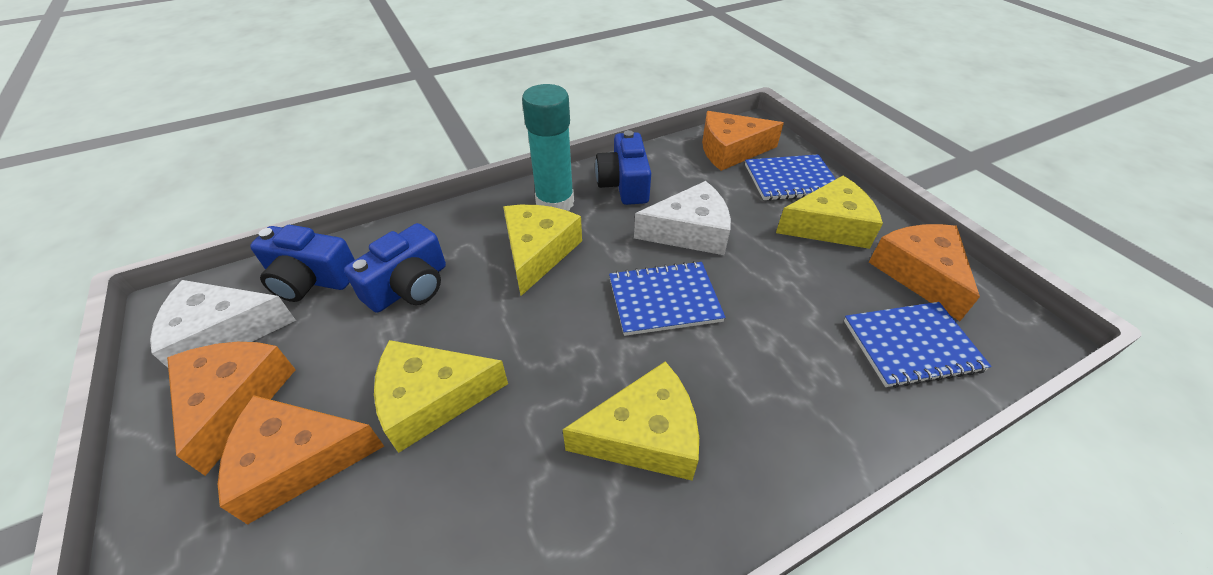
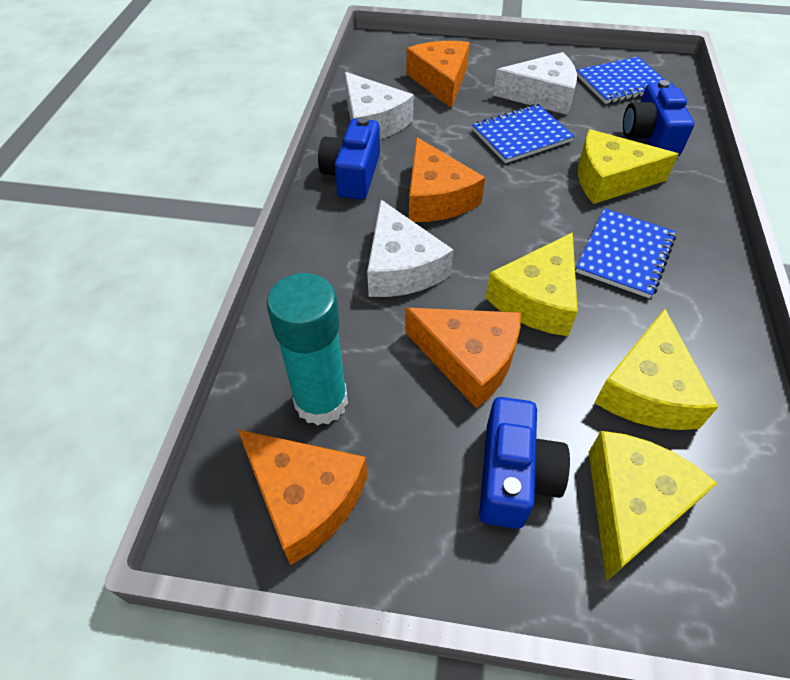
white cheese: [150,280,296,368] [634,181,731,255] = 2 -> [345,72,414,139] [367,200,454,297] [493,52,577,115] = 3

